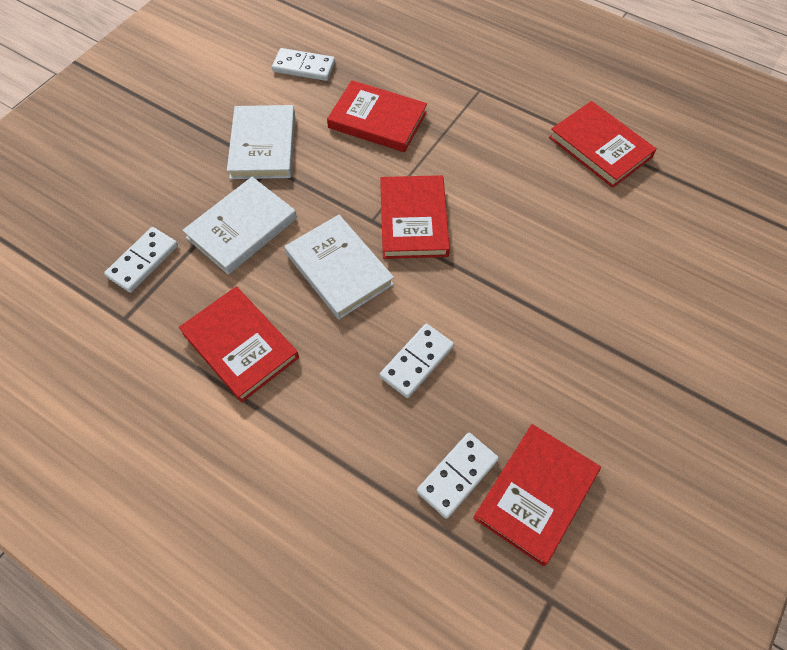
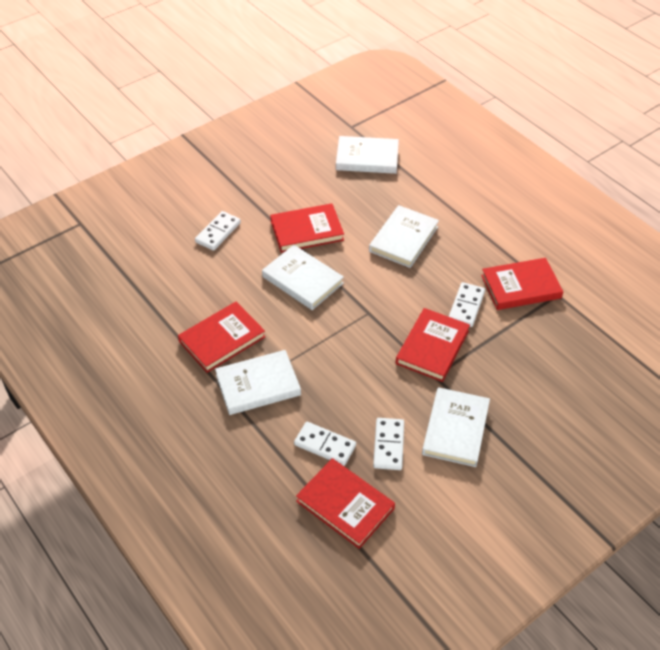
white book: [182,177,297,275] [227,105,295,179] [284,215,394,319] = 3 -> [215,350,301,415] [262,245,344,310] [336,136,399,174] [369,205,439,268] [422,387,490,467] = 5

